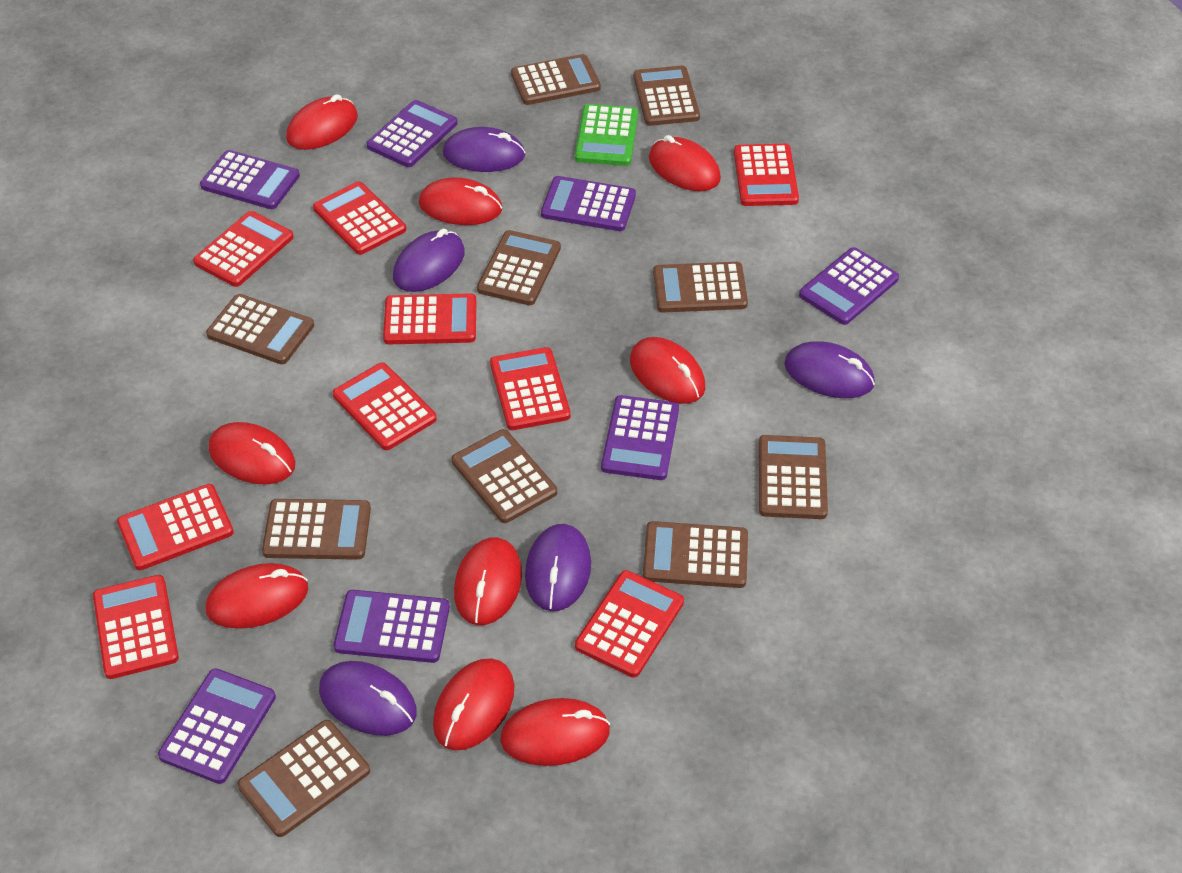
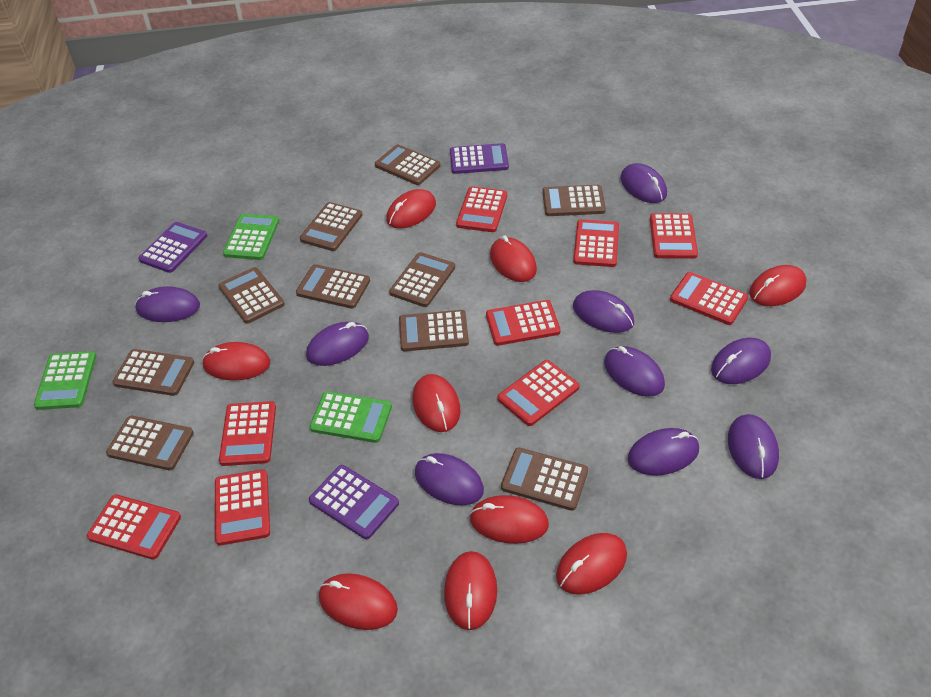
green calculator: [575,104,638,166] = 1 -> [34,351,96,410] [223,214,279,260] [309,391,392,443] = 3
purple calculator: [158,668,276,784] [200,150,300,209] [334,590,450,663] [367,100,457,167] [541,176,636,231] [601,395,679,480] [799,247,899,325] = 7 -> [138,222,207,273] [309,465,399,539] [450,143,509,174] = 3
purple mouse: [319,661,417,736] [393,229,465,292] [443,127,526,172] [525,524,591,611] [784,341,875,398] = 5 -> [135,286,200,322] [306,322,369,366] [415,453,484,506] [573,290,634,333] [604,346,665,397] [621,163,667,203] [628,428,699,476] [711,338,771,384] [728,414,779,479] = 9

